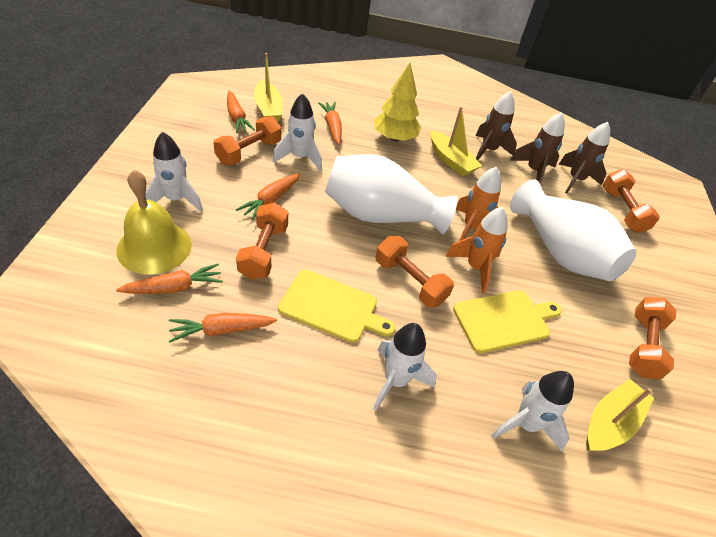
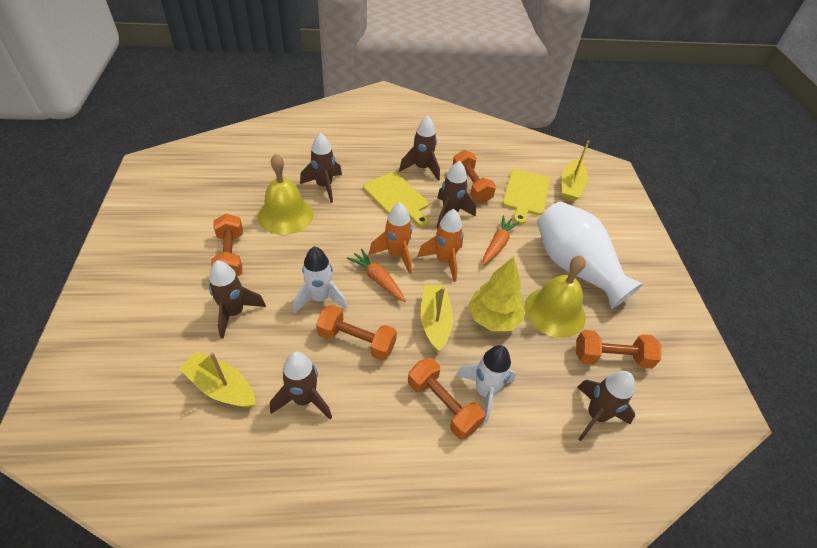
brown rocket: [475,91,517,161] [510,112,565,184] [558,122,610,193] = 3 -> [209,260,266,339] [270,352,332,419] [300,133,342,203] [399,116,440,181] [437,161,476,228] [578,371,635,441] = 6
orange carrot: [116,263,223,294] [169,313,277,343] [227,91,255,133] [236,173,301,220] [318,102,342,145] = 5 -> [347,249,406,302] [483,216,520,265] = 2
white rocket: [145,132,203,212] [273,93,322,172] [373,323,437,411] [491,371,574,452] = 4 -> [293,246,348,313] [456,345,516,424] = 2
white vase: [325,154,458,235] [510,179,637,281] = 2 -> [537,201,643,309] = 1
yellow bell: [116,170,192,274] = 1 -> [258,154,313,235] [524,256,586,338] = 2

